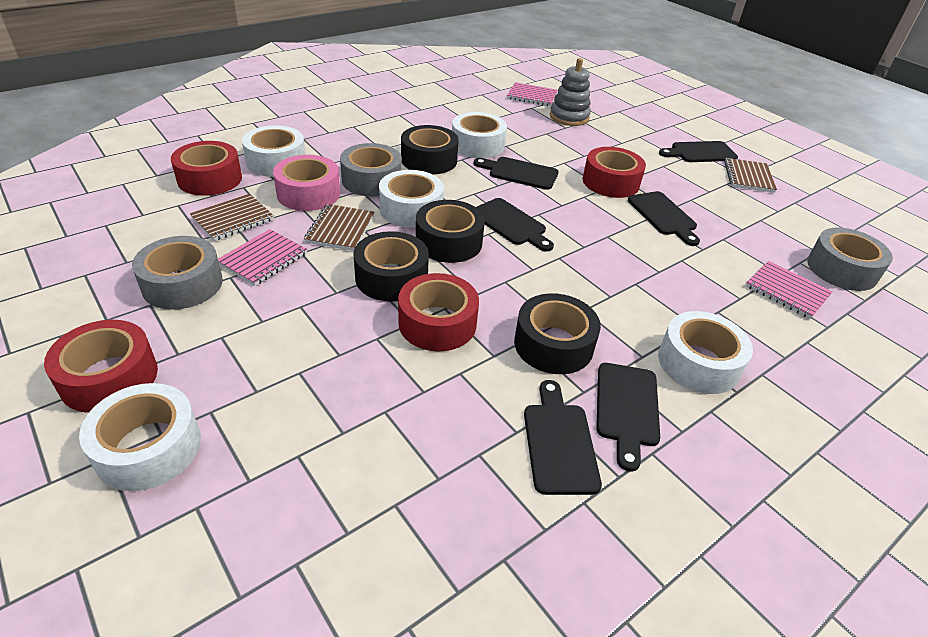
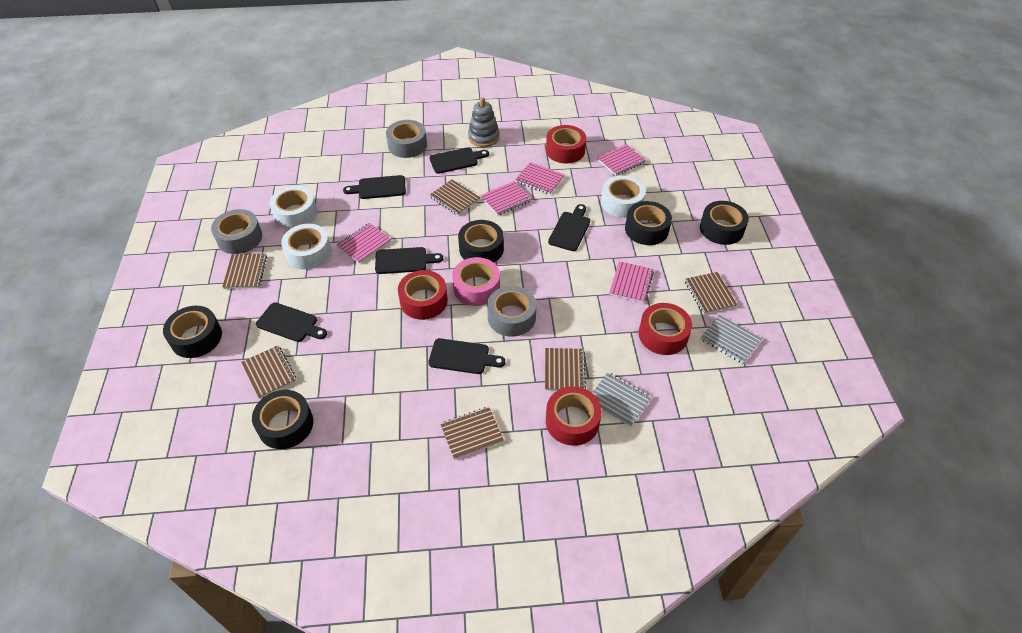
black tape: [353,231,429,302] [401,125,459,174] [416,200,485,263] [514,293,601,374] = 4 -> [163,306,222,358] [252,390,313,449] [458,220,504,263] [625,201,672,245] [700,201,749,245] = 5
brown notebook: [190,194,274,241] [304,204,375,251] [724,158,777,193] = 3 -> [222,253,267,289] [241,345,296,399] [429,180,480,215] [440,407,504,460] [545,348,586,391] [685,272,737,314] = 6
grey notebook: none = 0 -> [592,372,651,427] [701,315,762,364] = 2
pink notebook: [218,229,307,286] [507,82,558,106] [746,261,832,319] = 3 -> [337,223,391,263] [481,181,532,216] [515,162,564,195] [597,144,646,176] [609,261,654,303] = 5
white tape: [79,383,201,491] [242,125,306,177] [379,170,444,228] [452,112,507,158] [658,311,753,394] = 5 -> [269,186,317,229] [281,224,331,270] [601,175,646,218] = 3

